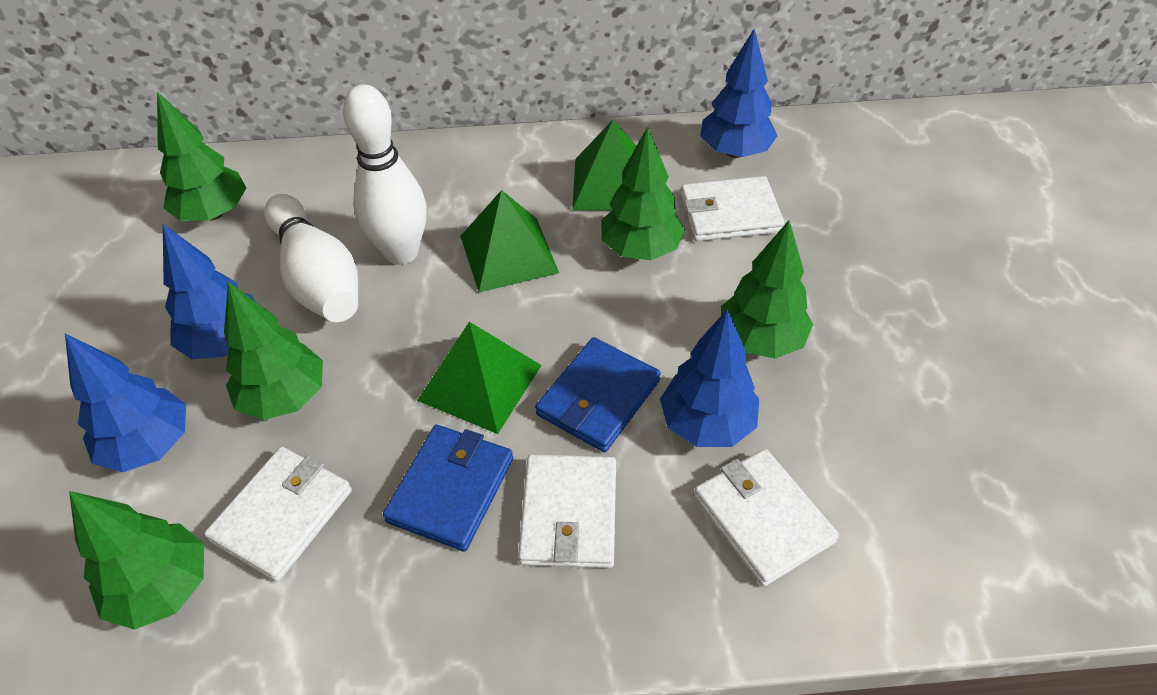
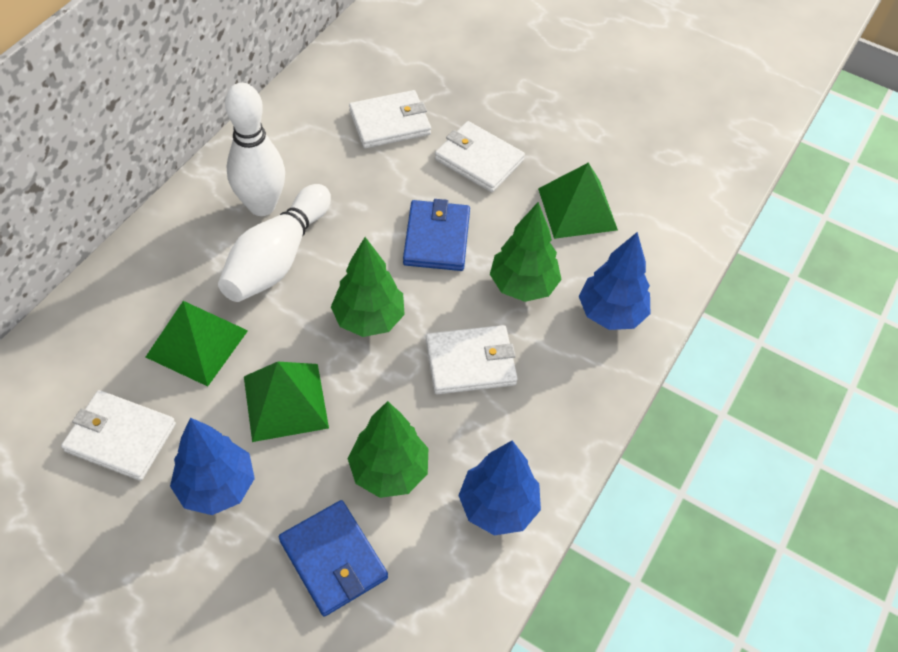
blue tree: [65,334,186,473] [163,224,255,360] [660,309,759,447] [700,29,777,158] = 4 -> [170,418,255,515] [458,440,541,536] [579,232,650,330] = 3
green tree: [69,491,204,630] [157,92,246,221] [224,282,323,420] [601,126,685,260] [721,220,813,359] = 5 -> [331,237,405,337] [348,401,428,498] [490,202,562,302] = 3

